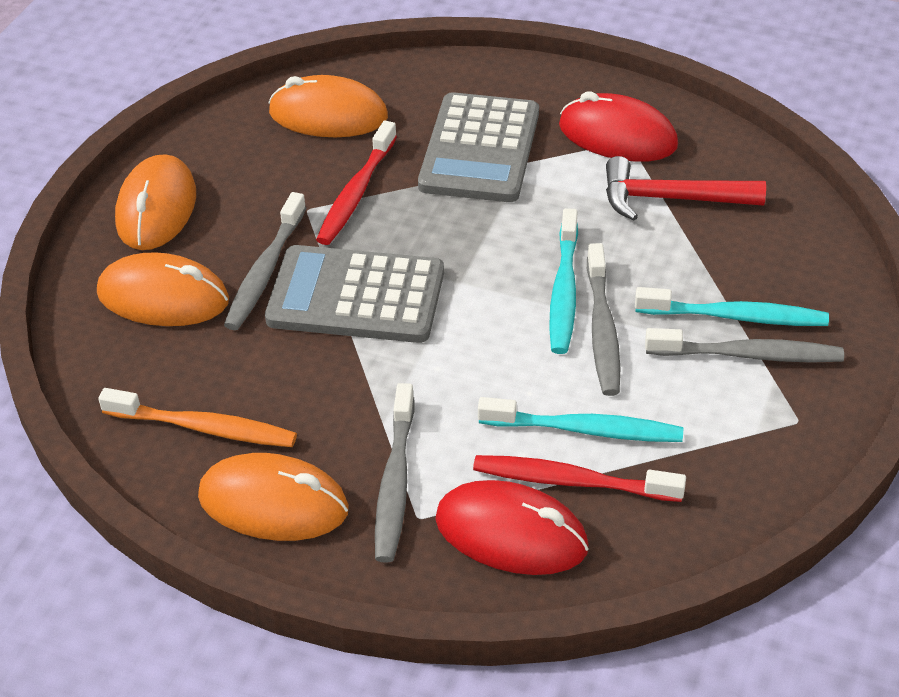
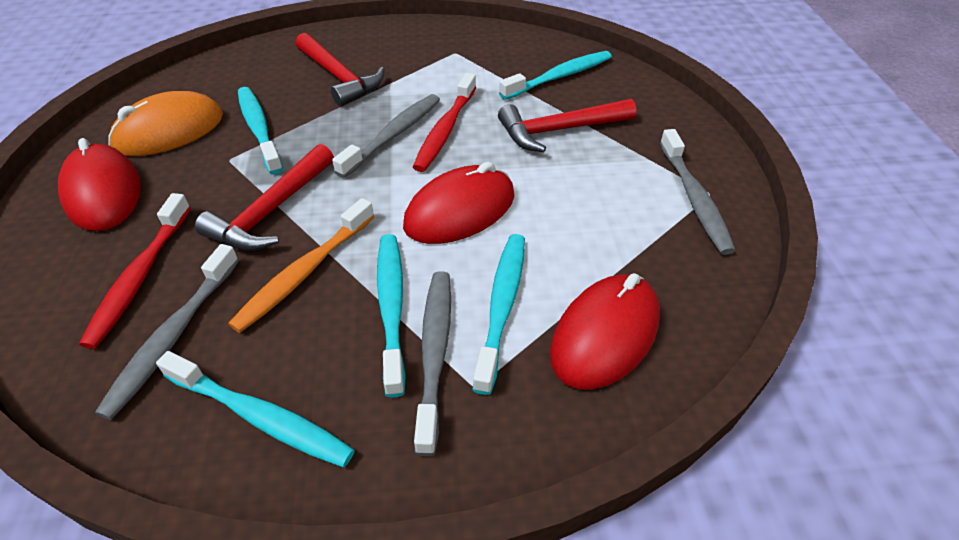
grey calculator: [265,245,444,343] [418,92,539,202] = 2 -> none = 0
orange mouse: [97,252,229,326] [115,155,196,250] [198,453,349,541] [268,75,388,137] = 4 -> [108,91,223,156] = 1
red hammer: [606,156,766,221] = 1 -> [195,144,334,251] [295,33,385,106] [498,99,636,152] = 3
red mouse: [435,480,589,575] [559,91,678,162] = 2 -> [58,138,141,231] [403,162,514,244] [550,273,660,390] = 3
turquoise toothbrush: [478,397,683,442] [549,208,578,354] [635,287,829,326] = 3 -> [156,351,355,467] [238,87,283,175] [377,234,406,397] [473,234,525,395] [499,51,612,100] = 5

